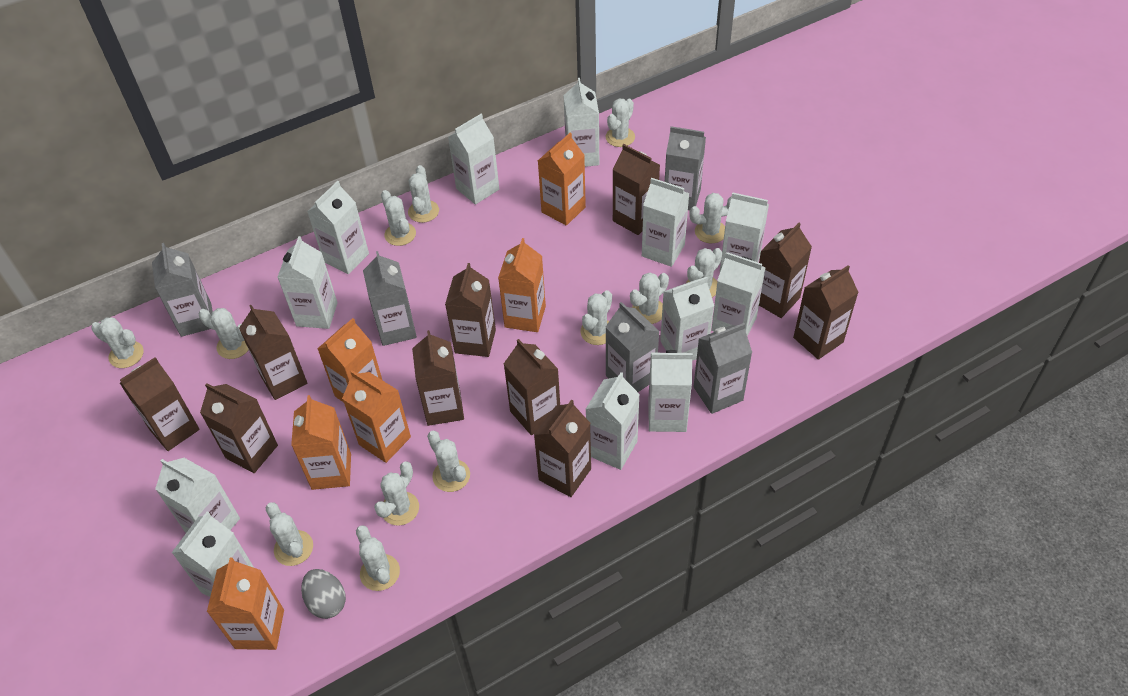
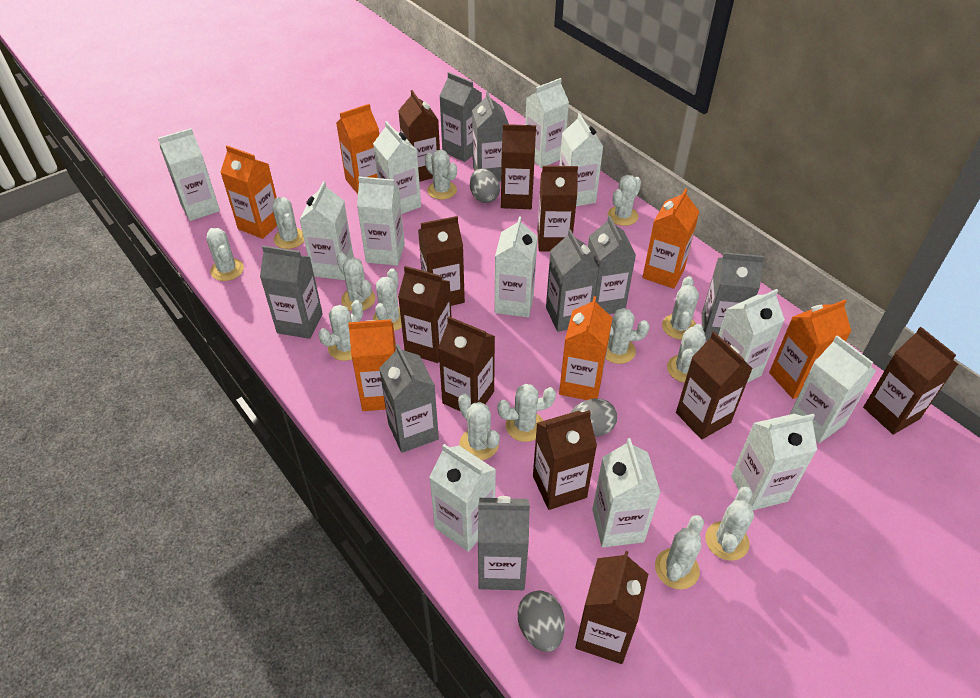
grey carton: [152,243,213,337] [363,251,417,346] [606,302,660,392] [665,126,706,210] [694,323,752,414] = 5 -> [260,246,323,339] [379,344,439,453] [440,72,482,162] [472,91,509,181] [478,496,530,590] [546,229,599,332] [588,216,636,314] [701,252,764,341] = 8
grey egg: [301,569,346,619] = 1 -> [470,169,500,203] [518,591,565,652] [570,398,617,437] = 3
white cactus: [91,317,143,368] [199,308,249,359] [266,503,313,566] [356,525,400,591] [374,462,419,526] [381,190,416,246] [408,165,439,223] [427,431,470,492] [580,290,612,345] [605,98,635,147] [630,273,669,324] [686,248,722,297] [689,193,732,243] = 13 -> [206,228,244,281] [272,197,304,249] [318,300,363,361] [337,252,375,311] [373,268,402,331] [425,149,457,200] [458,394,500,460] [497,384,556,442] [606,308,650,364] [608,175,641,226] [655,515,704,589] [662,276,699,340] [667,324,706,383] [705,487,754,561] = 14

